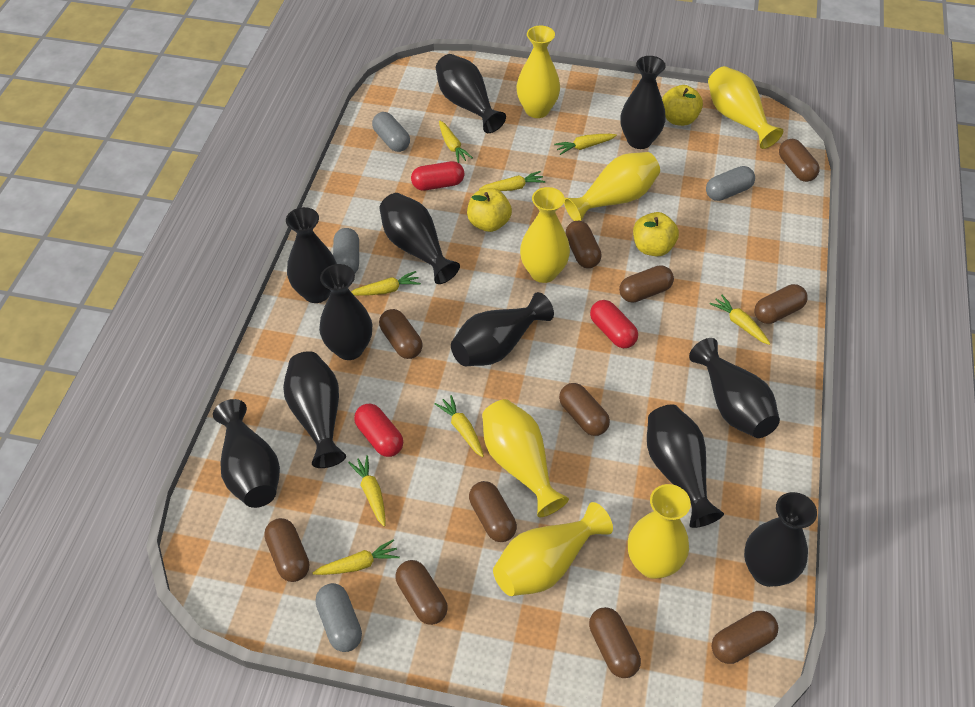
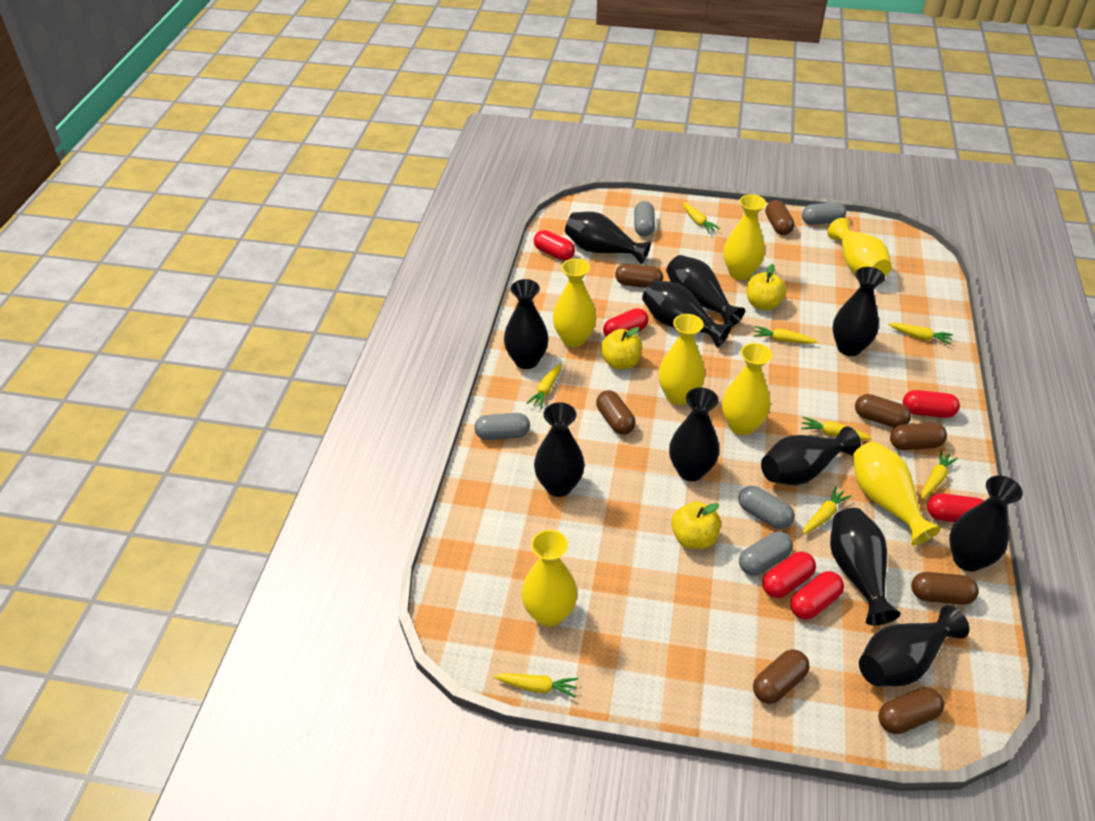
brown capsule: [264,518,309,582] [379,309,423,359] [396,560,448,625] [469,481,517,542] [559,383,610,436] [565,221,602,268] [589,607,641,678] [619,265,674,303] [712,611,778,664] [754,284,808,324] [779,139,820,182] = 11 -> [596,390,636,435] [615,263,663,288] [753,649,810,704] [765,200,794,235] [855,394,911,428] [878,687,944,734] [890,423,947,450] [911,572,979,605] = 8
grey capsule: [315,583,362,652] [333,228,359,273] [372,112,410,152] [706,166,755,201] = 4 -> [474,413,530,440] [634,201,655,236] [738,486,795,529] [739,531,793,576] [802,202,846,225] = 5
red capsule: [354,404,403,457] [411,161,464,191] [590,300,638,348] = 3 -> [533,230,575,261] [603,308,648,337] [762,551,816,598] [790,571,844,620] [903,390,960,418] [927,493,984,522] = 6

